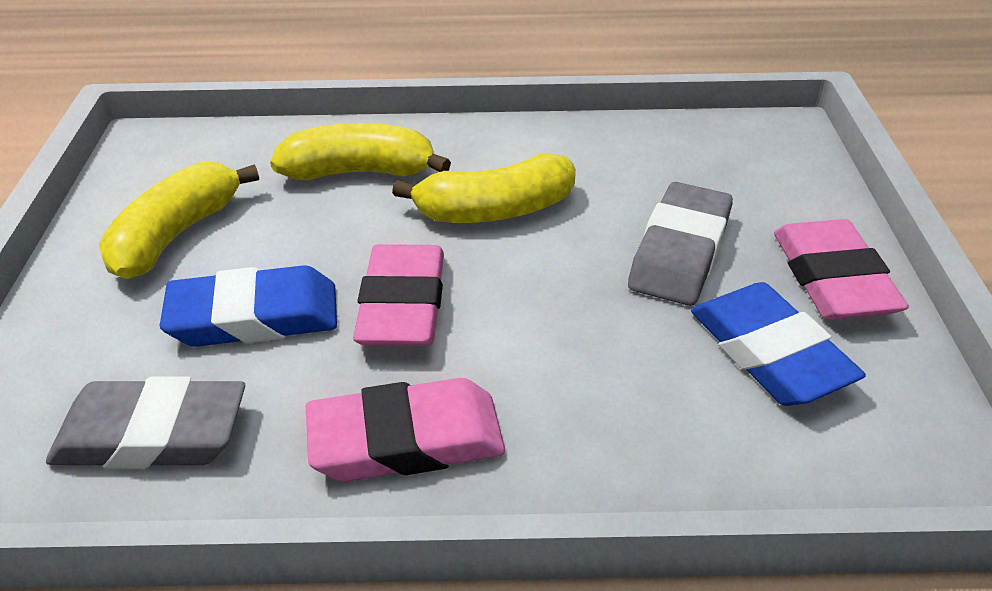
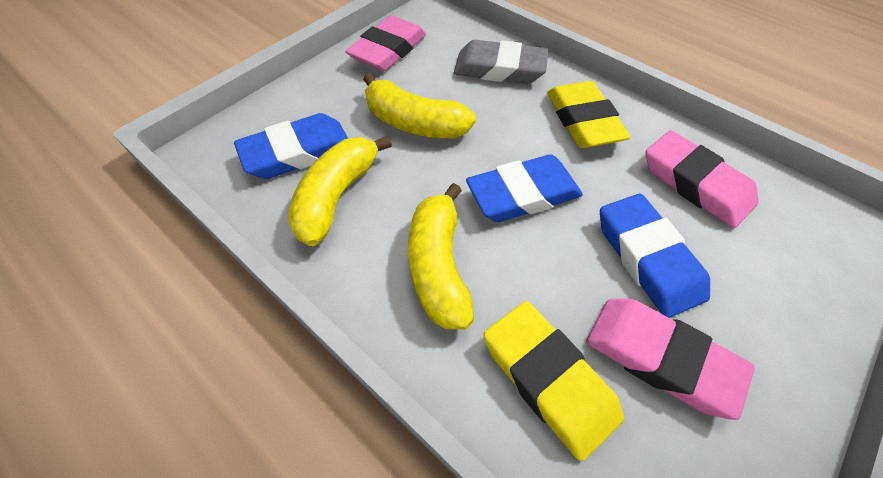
blue eraser: [159,265,337,347] [691,282,866,406] = 2 -> [234,113,348,179] [466,154,583,222] [600,194,710,318] = 3
grey eraser: [46,377,245,469] [628,182,733,306] = 2 -> [454,40,548,84] = 1
yellow eraser: none = 0 -> [483,301,624,462] [547,81,631,148] = 2

